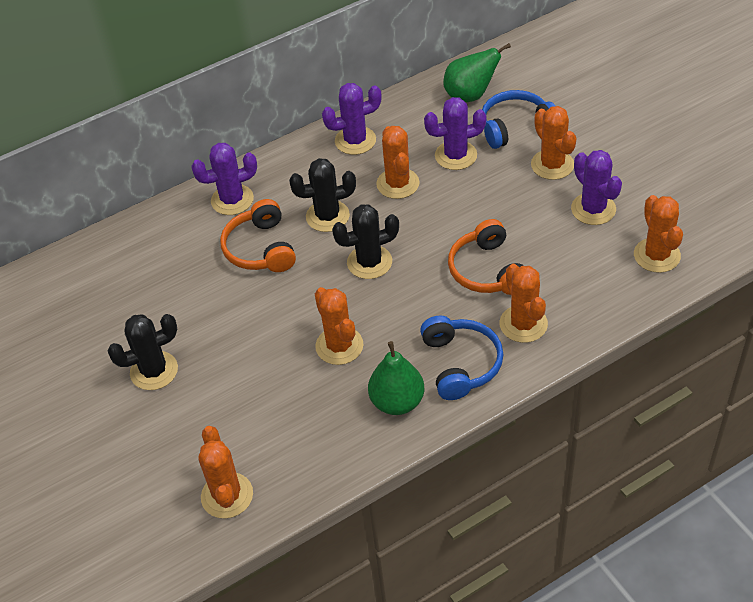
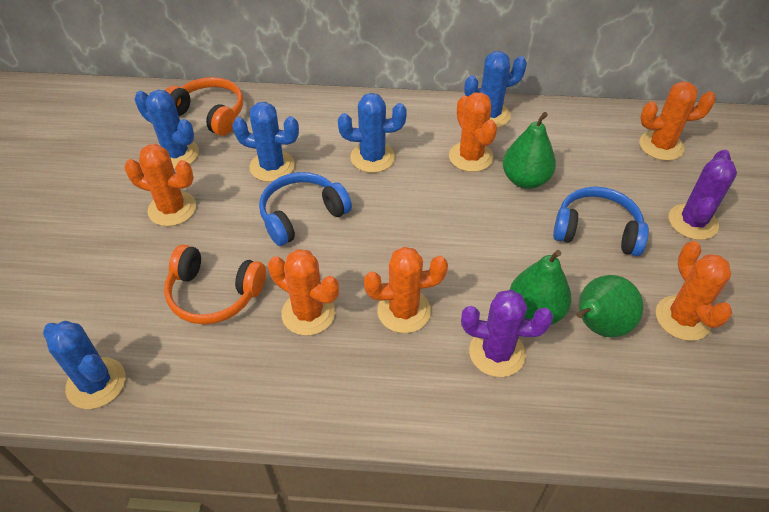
black cactus: [108,314,178,390] [289,158,356,232] [332,204,399,279] = 3 -> none = 0
blue cactus: none = 0 -> [43,321,125,409] [134,90,199,169] [232,102,299,182] [338,93,407,173] [464,51,527,128] = 5
green pear: [368,341,424,415] [443,43,511,102] = 2 -> [503,112,556,189] [510,250,572,325] [576,275,643,337] = 3
purple cactus: [191,143,257,215] [322,83,382,155] [424,97,486,170] [571,150,622,225] = 4 -> [461,290,553,377] [669,150,737,240] = 2

